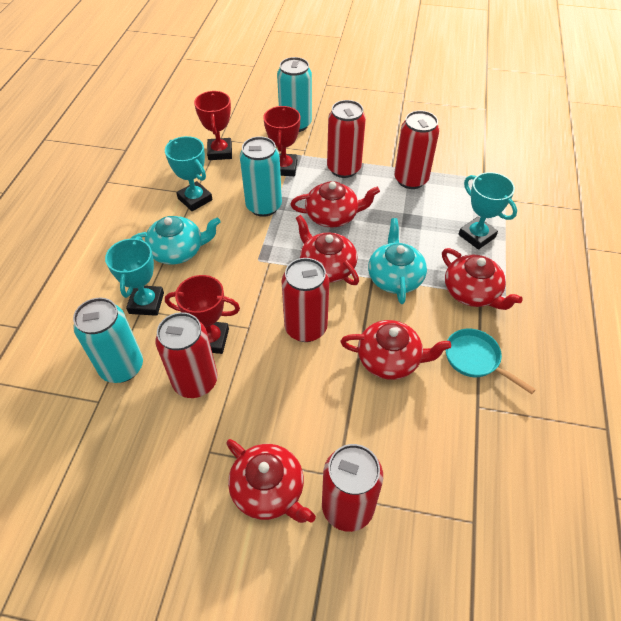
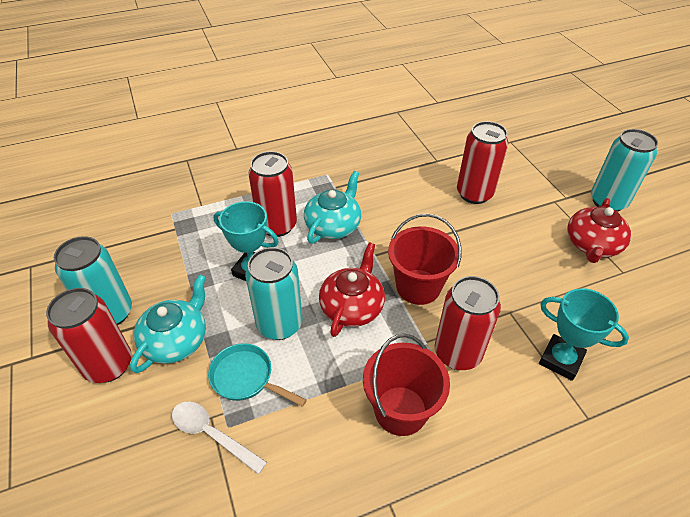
red bucket: none = 0 -> [363,334,450,436] [388,214,461,305] = 2
red can: [155,312,218,398] [282,258,329,342] [322,444,383,532] [327,100,366,178] [394,111,439,189] = 5 -> [46,288,132,383] [248,151,297,237] [435,276,501,370] [457,121,508,204] = 4
red teapot: [226,439,316,523] [291,181,380,227] [296,215,359,285] [341,320,451,380] [442,248,523,310] = 5 -> [319,243,385,337] [567,198,631,263] = 2
red trophy: [165,275,240,354] [194,91,232,160] [263,106,300,176] = 3 -> none = 0
turquoise trophy: [105,236,164,316] [165,136,213,211] [458,172,517,250] = 3 -> [214,201,279,281] [539,288,629,381] = 2
white spoon: none = 0 -> [172,401,267,474] = 1

